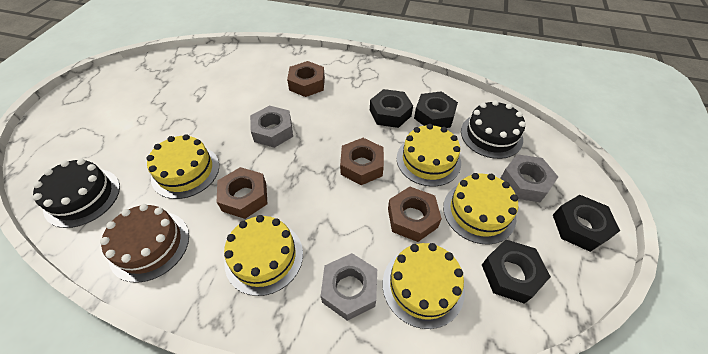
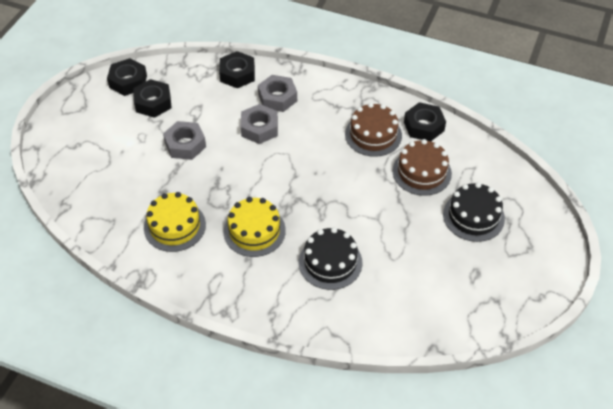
brown cake: [100,204,189,283] = 1 -> [345,103,402,157] [393,139,452,196] = 2
brown nut: [217,167,267,219] [287,61,325,97] [340,138,384,185] [388,187,442,242] = 4 -> none = 0
yellow cake: [147,134,219,199] [224,215,303,296] [383,243,465,329] [397,124,461,187] [443,173,518,244] = 5 -> [144,192,206,252] [224,197,286,257] = 2

